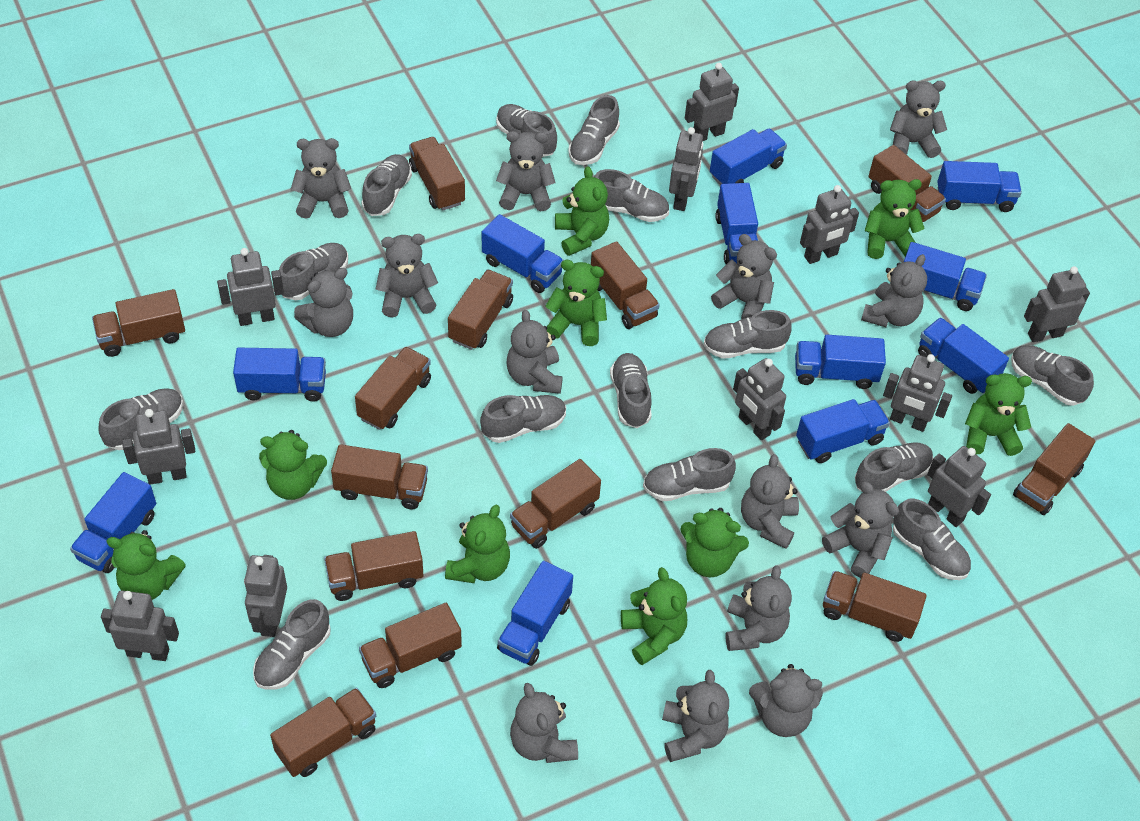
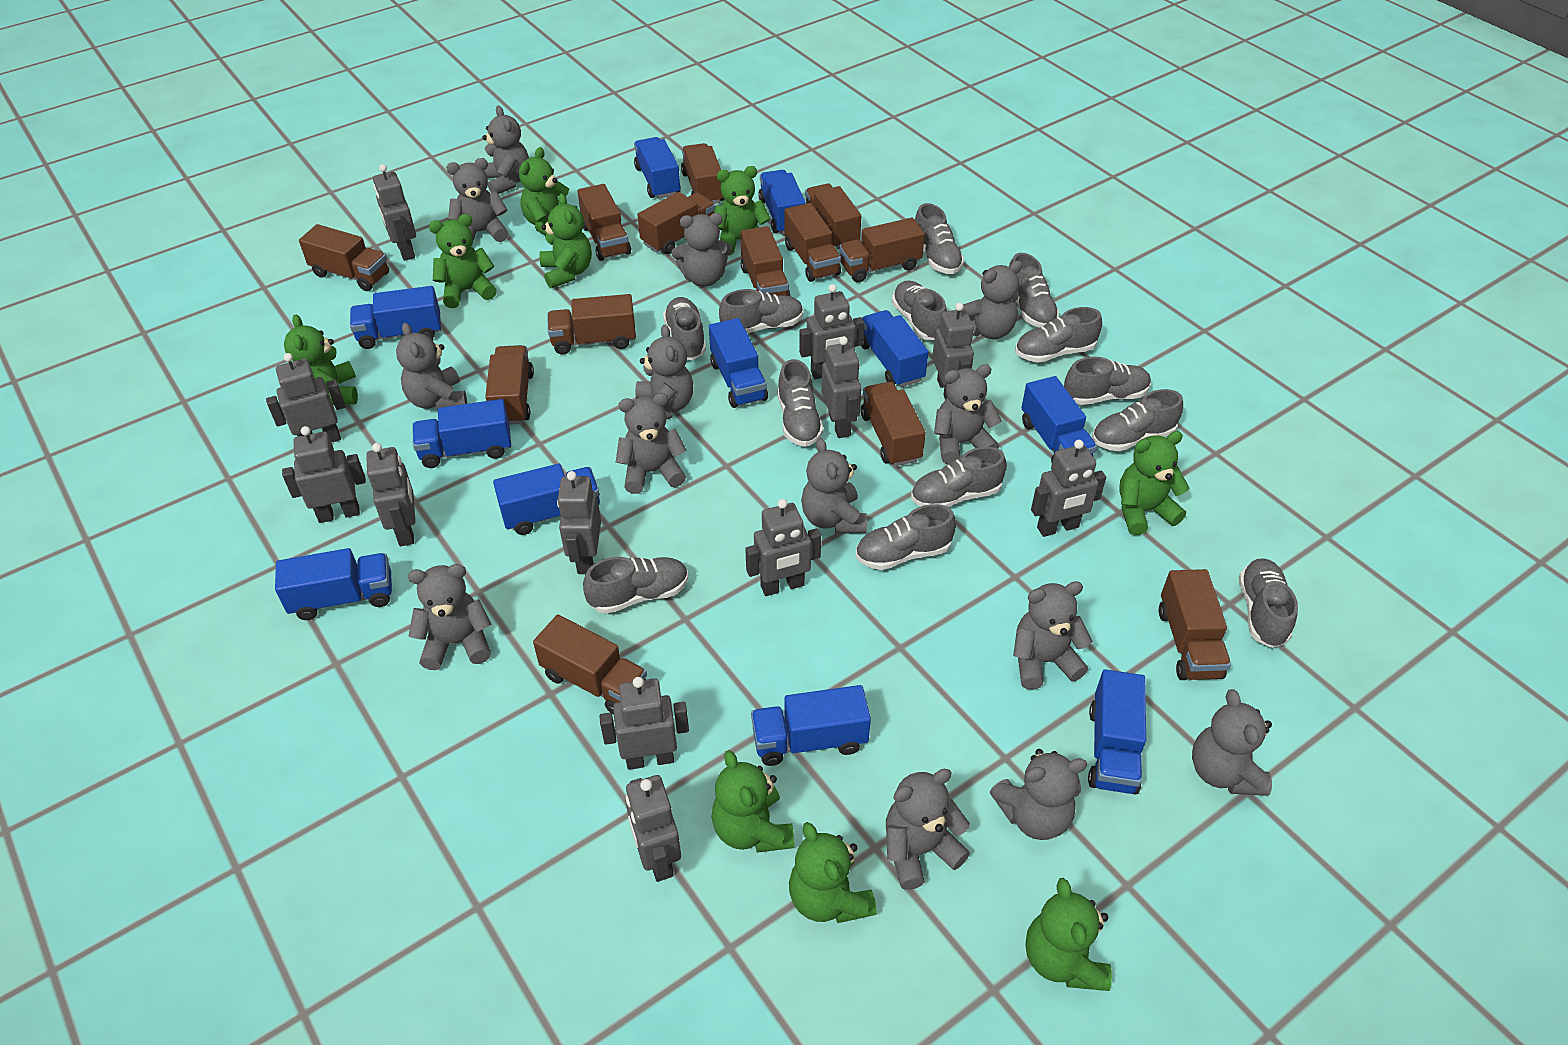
grey robot: [101,591,179,661] [122,409,195,485] [217,248,284,326] [244,555,287,637] [669,127,703,211] [685,63,739,141] [733,358,786,440] [800,185,859,264] [883,354,952,432] [927,446,991,527] [1024,266,1090,342] = 11 -> [266,353,346,443] [282,426,366,523] [366,443,415,546] [373,164,416,261] [557,471,601,574] [599,677,689,770] [625,775,681,882] [745,499,821,596] [799,284,864,379] [822,336,862,438] [932,302,974,400] [1031,440,1106,537] = 12
grey shoe: [98,388,183,450] [253,599,331,690] [279,243,348,300] [361,154,412,216] [480,395,566,443] [496,104,557,157] [569,95,620,165] [594,169,669,222] [610,353,652,428] [643,448,736,501] [703,310,792,359] [855,442,933,492] [893,498,971,580] [1011,345,1094,406] = 14 -> [583,557,688,614] [663,297,706,360] [719,289,803,334] [777,359,823,447] [855,504,956,570] [892,281,947,340] [911,447,1007,507] [915,203,964,274] [1009,253,1060,327] [1015,307,1102,363] [1064,357,1151,405] [1092,389,1183,452] [1239,558,1298,648] = 13

